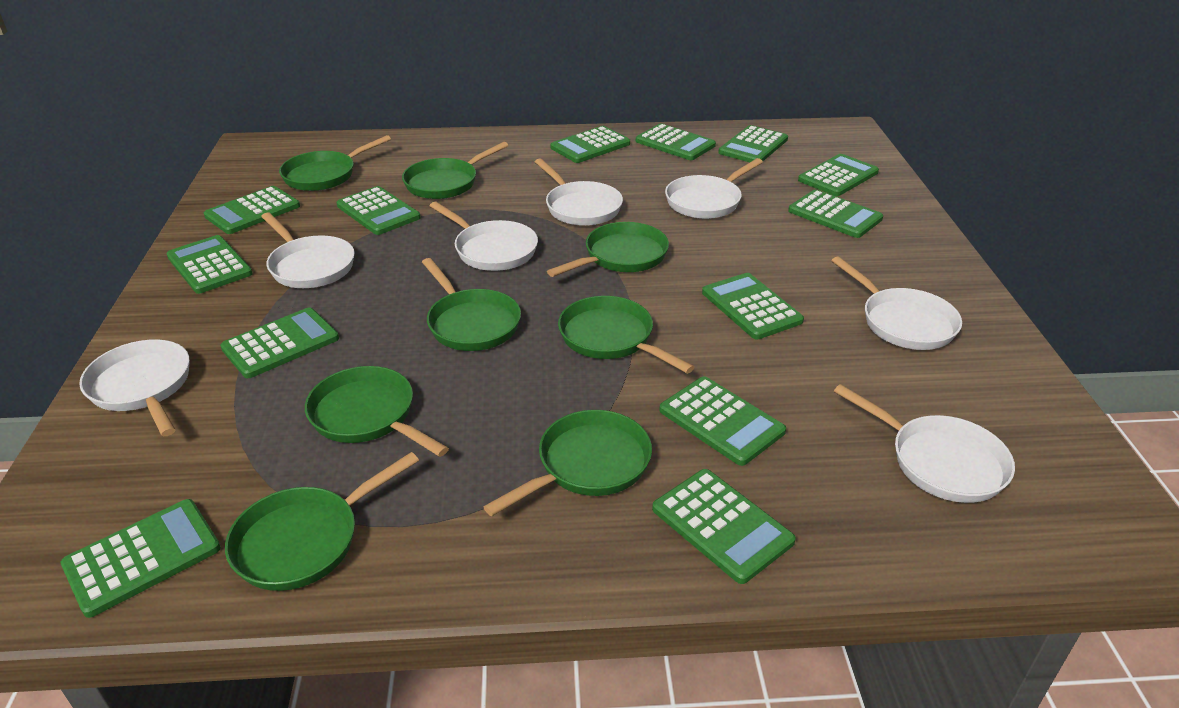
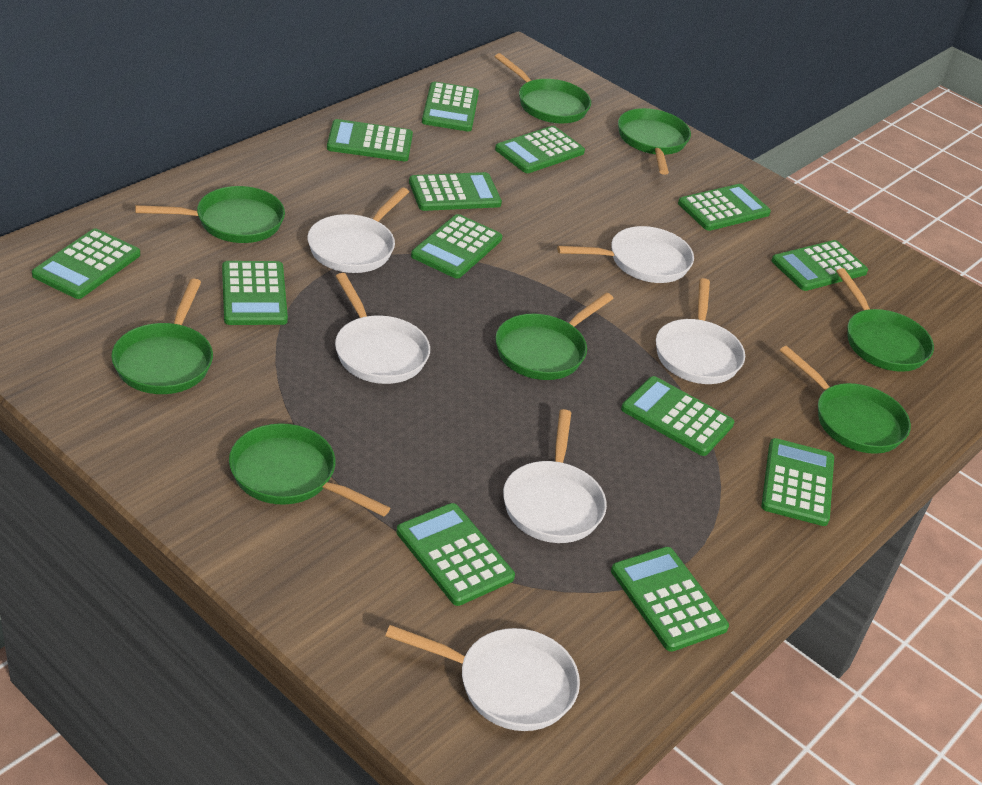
white pan: [79,339,190,436] [261,213,355,288] [430,202,538,271] [535,159,623,226] [665,158,763,219] [831,256,962,350] [834,384,1015,503] = 7 -> [307,187,409,273] [335,273,430,384] [385,625,580,731] [503,409,607,543] [557,226,694,283] [656,278,745,384] = 6

